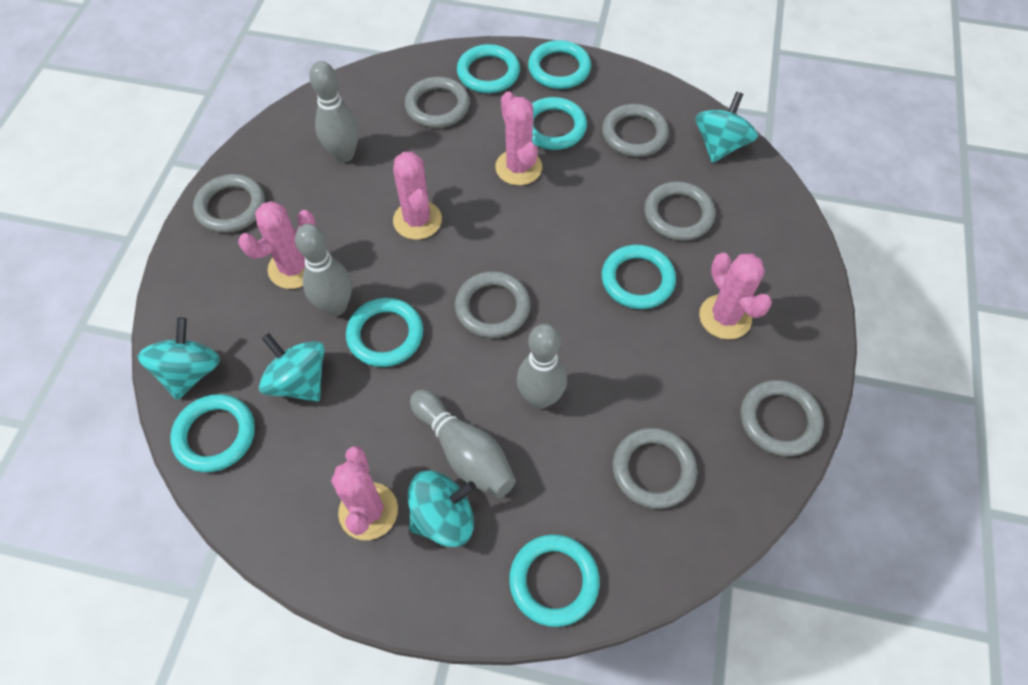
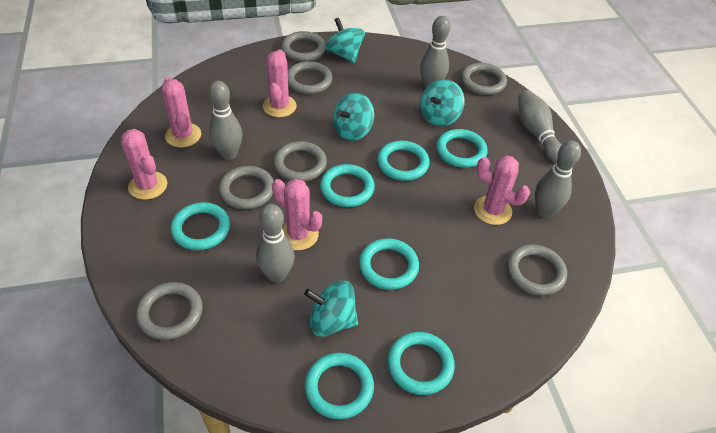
grey bowling pin: [295,224,352,316] [309,61,359,162] [410,389,516,498] [517,324,567,409] = 4 -> [209,81,242,160] [256,204,295,283] [420,16,450,89] [518,90,562,163] [535,141,581,218] = 5

